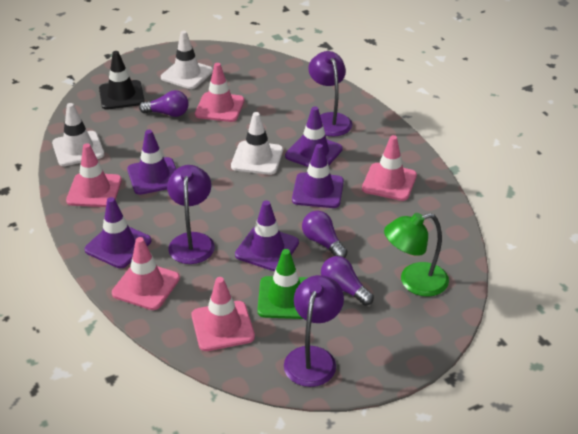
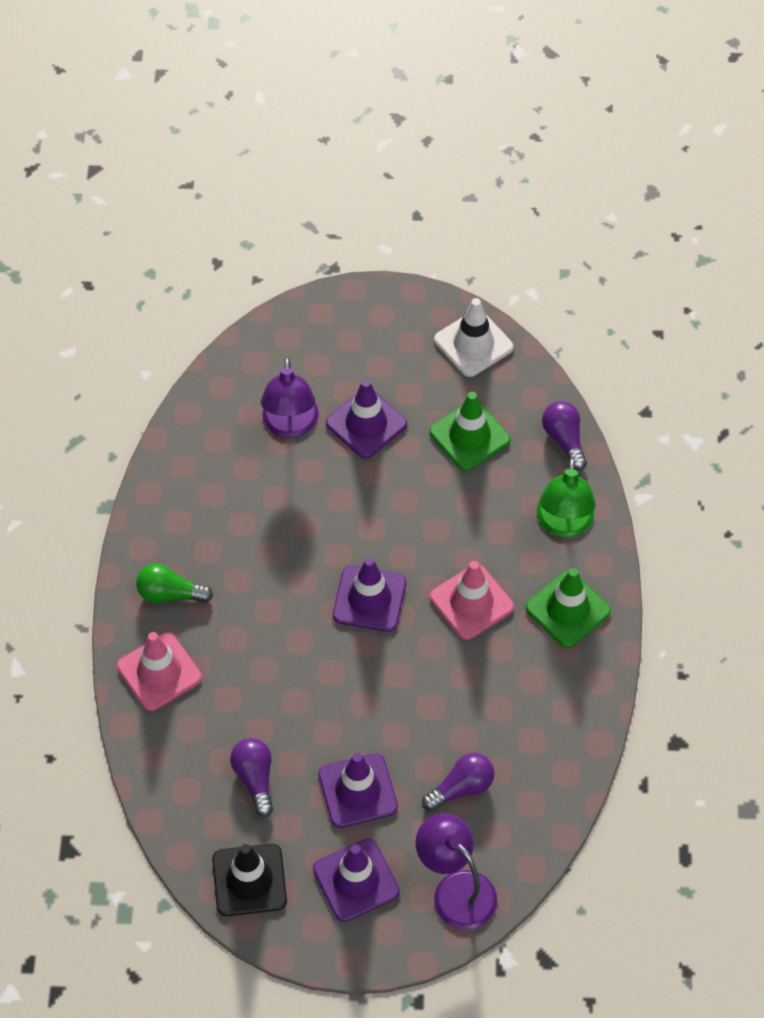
green light bulb: none = 0 -> [136,563,213,603] = 1
green traffic cone: [257,249,307,319] = 1 -> [429,392,511,471] [525,568,611,648] = 2
pink traffic cone: [66,143,122,207] [112,237,180,310] [192,277,255,351] [195,63,244,122] [362,135,417,201] = 5 -> [117,632,202,711] [430,561,514,640] = 2
purple lamp: [167,165,215,264] [284,275,344,387] [308,51,352,137] = 3 -> [261,357,319,438] [416,813,497,930] = 2
purple traffic cone: [85,197,151,268] [127,130,176,195] [235,200,299,271] [285,106,343,167] [292,144,344,208] = 5 -> [313,839,400,922] [318,753,398,828] [326,379,407,459] [333,557,406,632] = 4
white traffic cone: [52,103,104,166] [161,31,213,89] [231,112,283,175] = 3 -> [434,298,513,377] = 1

